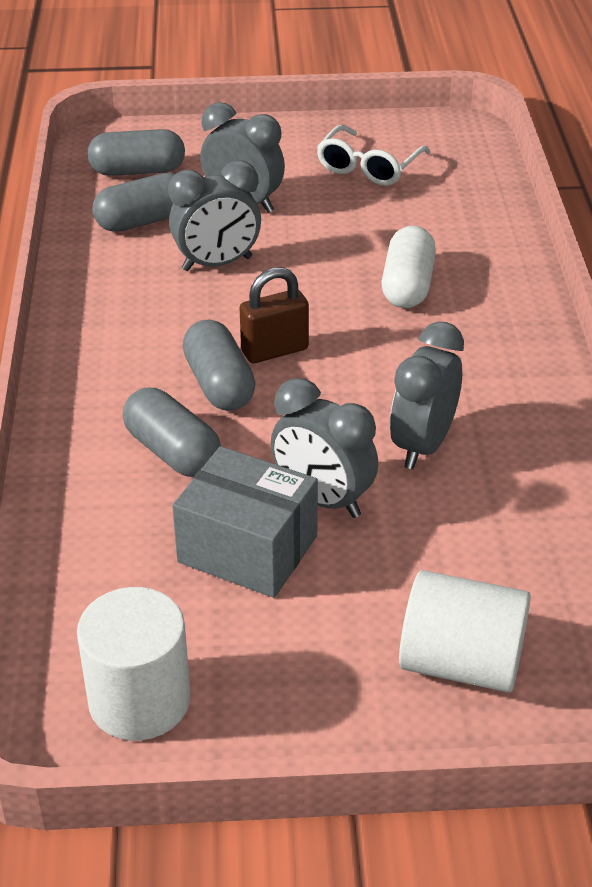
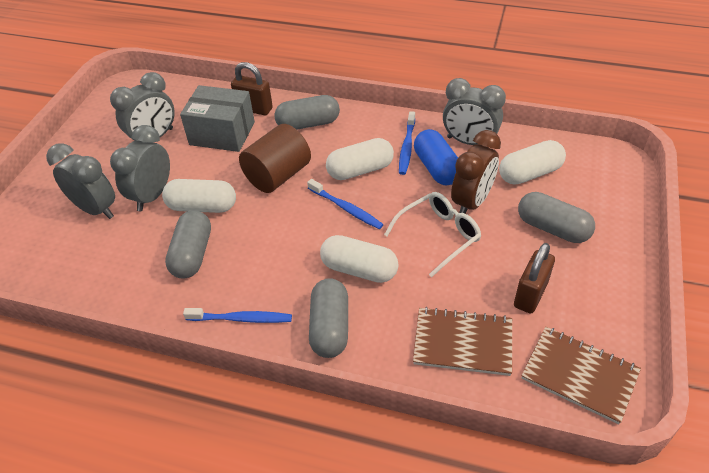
blue capsule: none = 0 -> [414,129,458,185] = 1
blue toothbrush: none = 0 -> [183,308,292,323] [307,179,384,229] [399,111,415,175] = 3
brown clock: none = 0 -> [451,130,501,214] = 1
brown cylinder: none = 0 -> [239,124,311,193] = 1
brown notebook: none = 0 -> [413,307,512,376] [521,327,641,424] = 2
brown padlock: [240,267,309,363] = 1 -> [231,62,273,115] [514,243,555,313] = 2
white capsule: [381,226,436,308] = 1 -> [162,179,236,213] [320,235,399,283] [326,138,394,180] [499,140,566,185] = 4
white cylinder: [77,587,191,740] [399,570,531,693] = 2 -> none = 0

